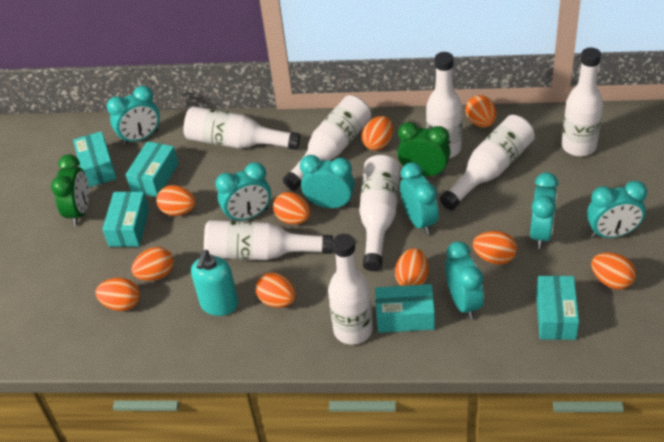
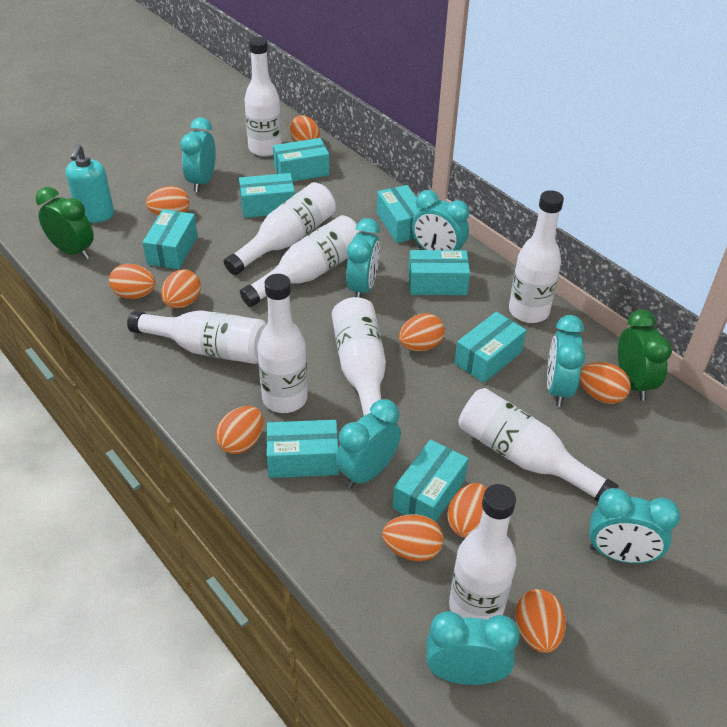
turquoise box: [73,131,117,187] [102,191,149,247] [126,141,178,197] [375,284,435,333] [536,276,579,340] = 5 -> [142,209,198,269] [239,173,295,218] [266,420,339,478] [273,138,329,181] [377,185,420,243] [393,439,469,522] [408,250,470,295] [454,312,526,383] = 8
white bottle: [183,106,300,150] [204,220,333,260] [283,95,371,191] [328,234,373,344] [359,155,400,271] [426,52,462,158] [440,115,535,210] [562,47,603,156] = 8 -> [127,310,267,364] [224,182,336,276] [240,215,361,307] [244,37,282,157] [257,274,308,413] [332,297,386,416] [449,484,517,620] [458,388,619,502] [509,190,564,323] = 9

